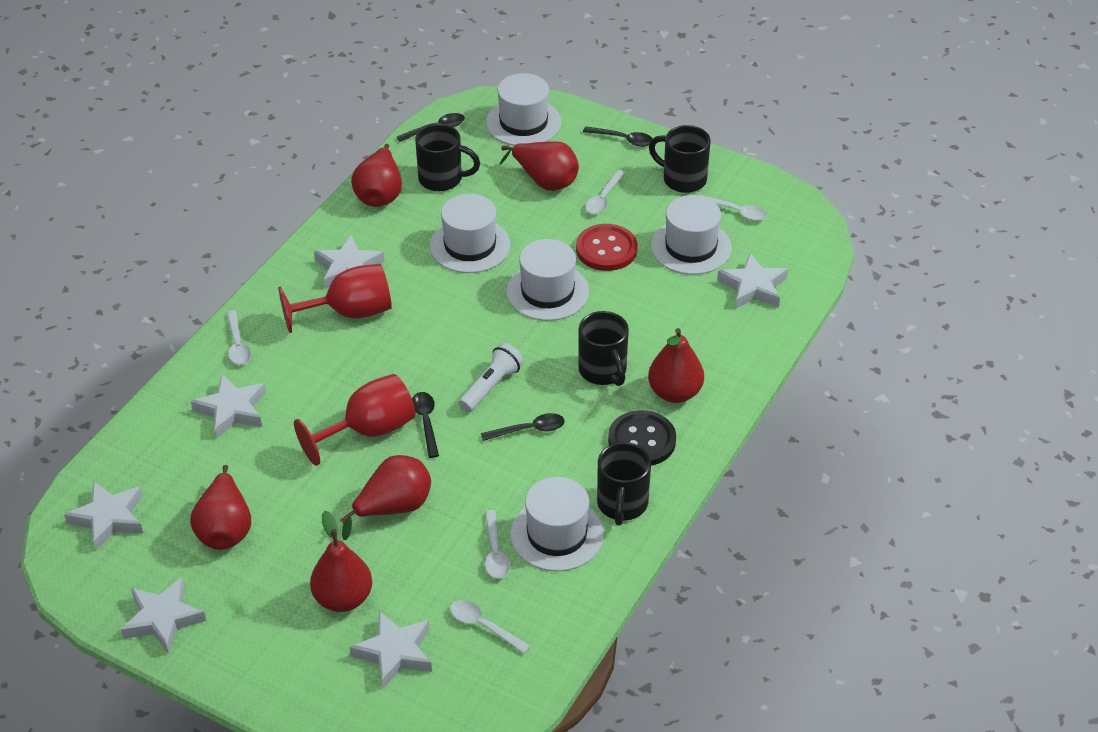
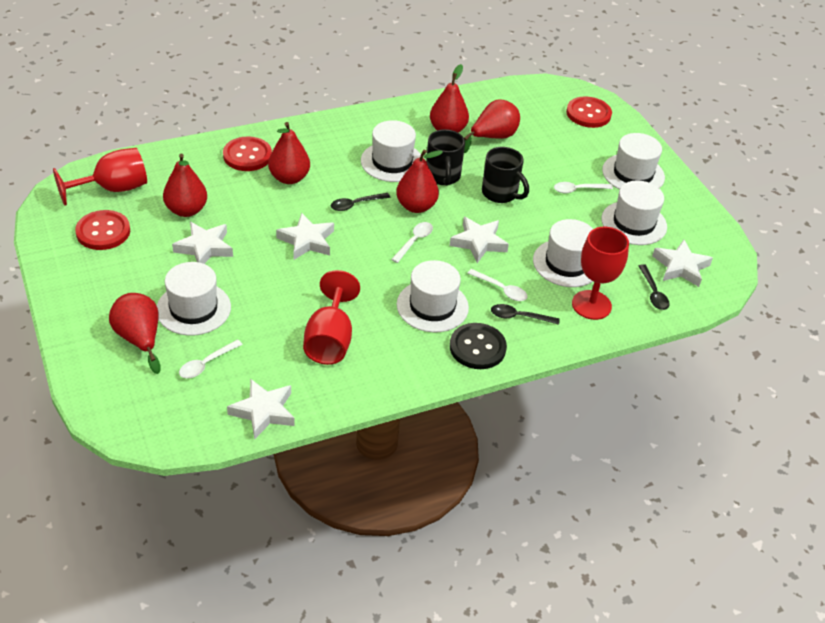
black mug: [415,124,480,191] [578,311,629,386] [597,442,651,525] [649,125,711,193] = 4 -> [426,129,465,186] [482,147,529,203] = 2
black spoon: [397,113,465,142] [412,392,439,458] [481,413,565,441] [583,126,653,147] = 4 -> [330,193,391,211] [491,304,560,325] [639,264,669,310] = 3
red button: [576,224,637,271] = 1 -> [75,210,130,250] [223,137,272,171] [566,96,612,128] = 3
red goblet: [278,264,392,333] [294,374,415,466] = 2 -> [53,148,147,205] [303,270,360,365] [572,227,629,320] = 3
white flashlight: [459,343,524,412] = 1 -> none = 0
white hat: [430,194,510,273] [486,73,562,146] [506,239,589,321] [510,477,604,571] [651,195,732,275] = 5 -> [157,262,231,336] [361,120,421,182] [397,260,469,332] [533,219,593,287] [601,181,667,245] [602,133,665,190] = 6
white spoon: [227,310,251,365] [450,600,531,654] [485,510,510,579] [585,170,625,214] [698,194,767,221] = 5 -> [179,339,243,378] [391,222,433,263] [467,269,527,301] [554,182,613,193] = 4
white star: [64,481,143,551] [120,577,206,654] [191,374,266,439] [314,235,384,289] [350,611,432,688] [717,253,788,309] = 6 -> [172,222,233,264] [227,379,295,439] [276,213,334,260] [450,217,509,263] [652,240,713,287] = 5

